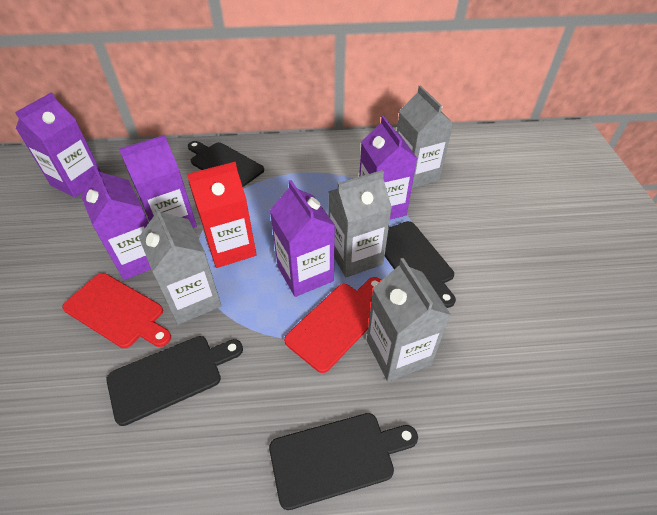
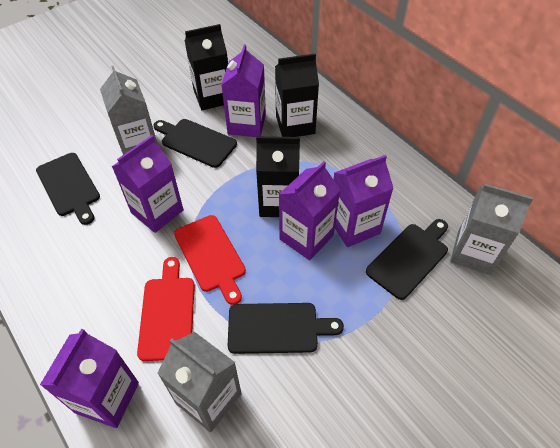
black carton: none = 0 -> [184,24,228,110] [256,136,300,217] [275,54,319,137] = 3
grey carton: [139,205,222,325] [328,170,392,277] [367,258,451,382] [397,85,454,188] = 4 -> [100,66,157,155] [157,332,242,432] [450,184,533,275] = 3
red carton: [187,162,256,268] = 1 -> none = 0

